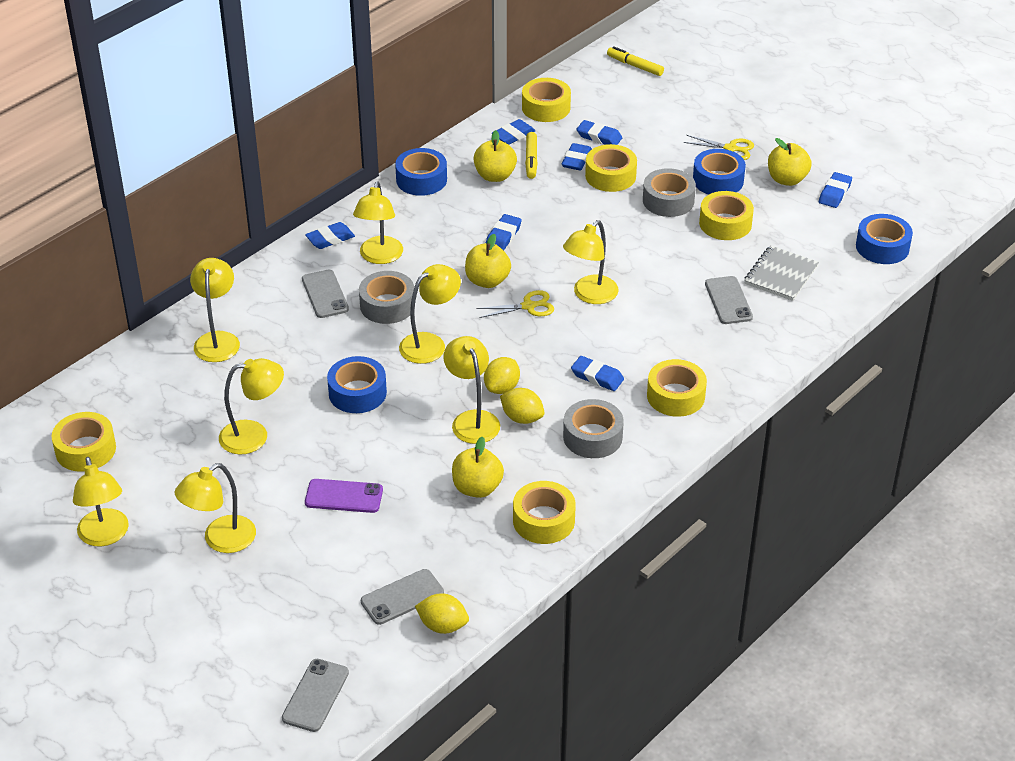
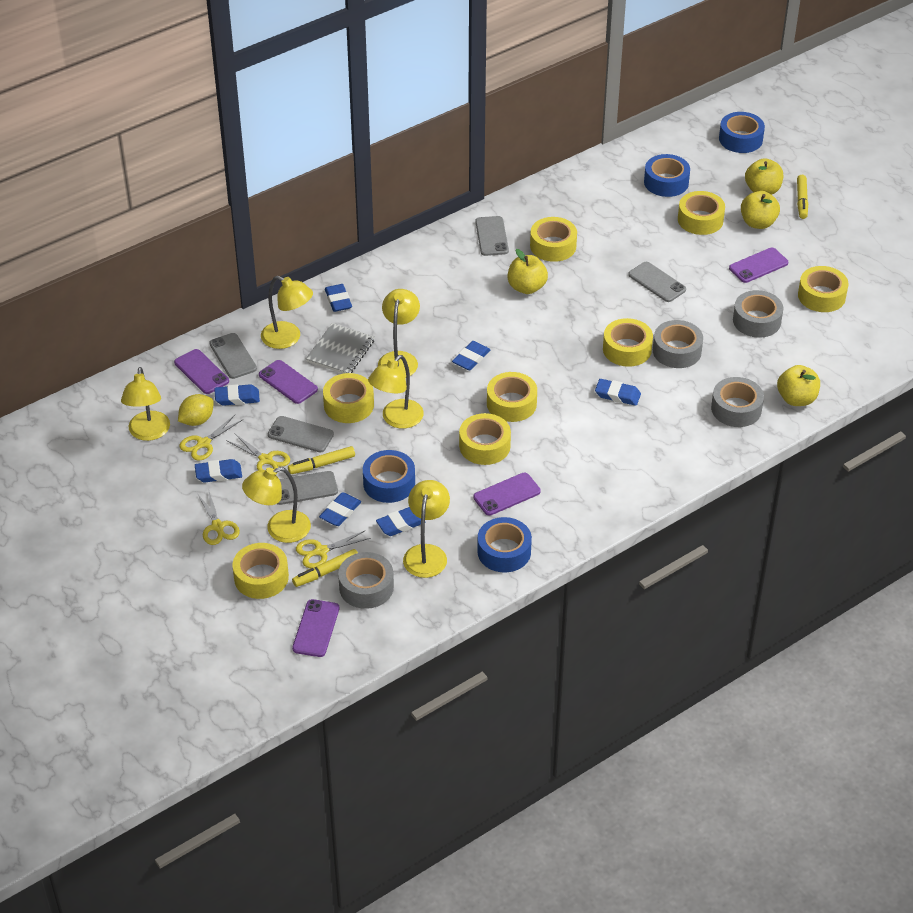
grey phone: [282,659,349,732] [302,270,349,318] [361,569,444,625] [705,276,753,324] = 4 -> [209,333,257,379] [268,416,334,452] [277,471,338,505] [475,216,509,256] [628,262,686,302] = 5
grey tape: [359,271,414,324] [563,399,624,458] [643,168,696,217] = 3 -> [338,552,394,609] [653,320,703,368] [711,377,764,427] [733,290,783,338] = 4
purple phone: [305,479,383,513] = 1 -> [174,349,229,394] [259,360,318,404] [292,599,339,657] [473,473,541,516] [729,248,788,283] = 5
yellow lamp: [73,457,129,546] [175,463,256,553] [190,258,240,362] [219,358,284,454] [353,181,403,264] [399,264,461,364] [444,336,500,444] [563,220,619,304] = 8 -> [121,367,170,441] [242,467,311,543] [261,276,313,349] [368,355,424,428] [378,289,420,378] [403,480,450,578] = 6
yellow lemon: [415,593,469,634] [484,357,520,394] [500,388,545,424] = 3 -> [178,394,214,426] = 1
yellow marker: [525,132,538,179] [607,46,664,76] = 2 -> [288,446,355,474] [292,549,358,587] [797,175,808,219] = 3
yellow scissors: [476,290,554,318] [684,135,754,160] = 2 -> [179,415,242,461] [197,492,240,545] [226,433,290,475] [296,530,371,568] = 4
yellow tape: [52,412,116,472] [513,481,576,544] [522,78,571,122] [585,144,637,192] [647,359,707,417] [699,191,754,240] = 6 -> [232,543,289,599] [323,373,374,423] [459,413,511,465] [487,372,537,422] [530,217,577,262] [603,318,653,367] [678,191,725,235] [798,266,849,312] = 8

